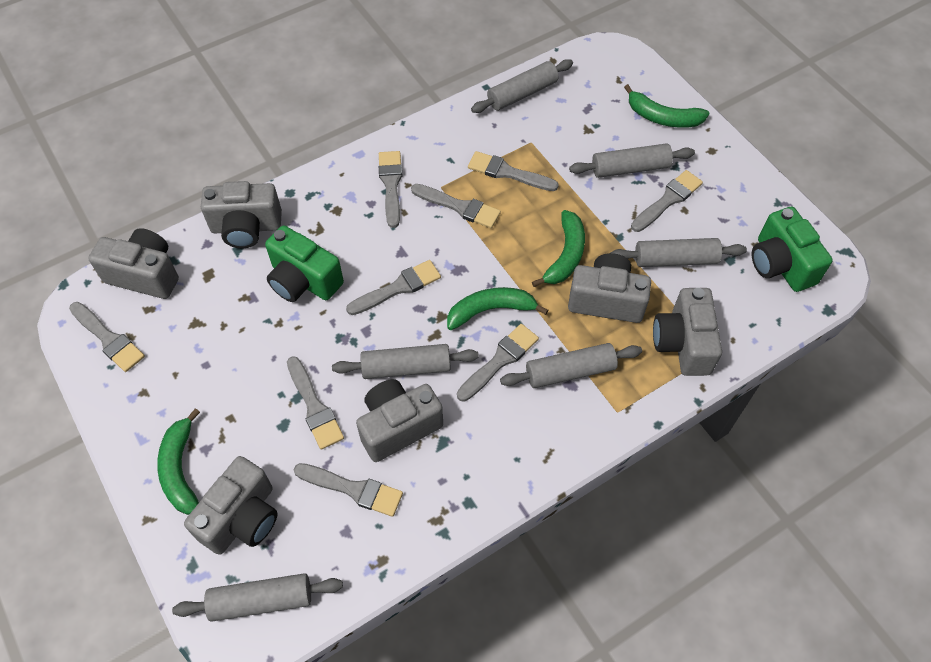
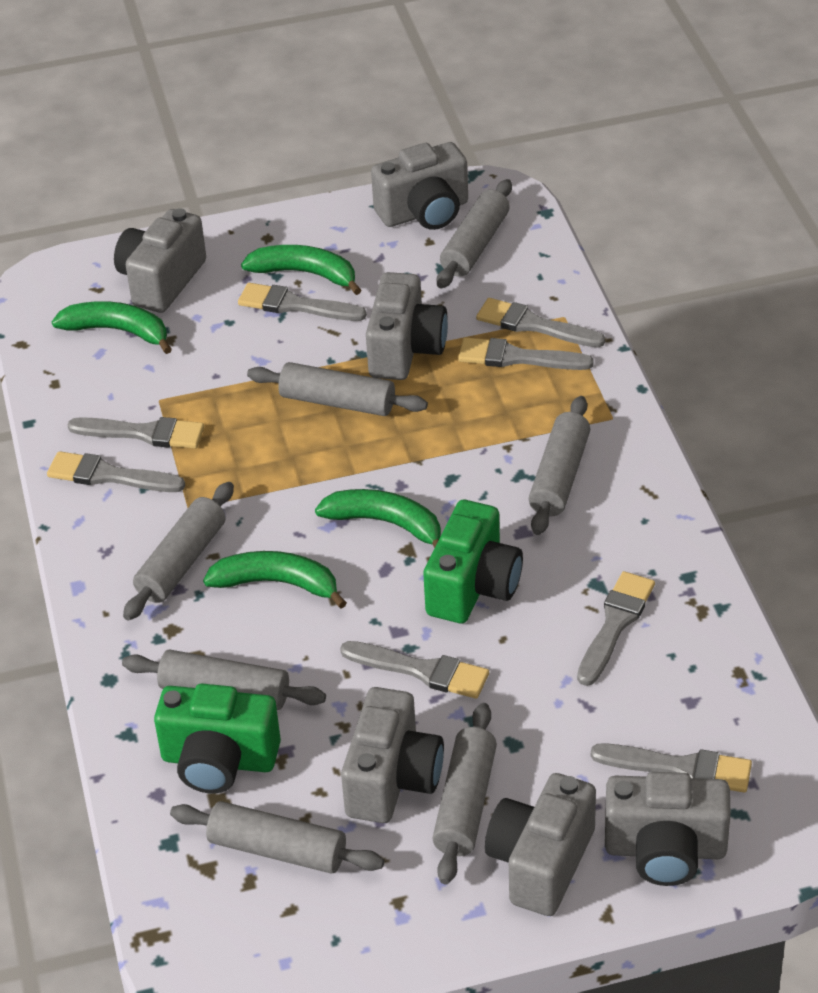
grey brush: [69,302,145,372] [287,356,344,450] [294,463,403,517] [346,260,441,315] [379,151,402,228] [411,184,501,228] [457,324,539,402] [468,151,559,191] [631,170,703,232] = 9 -> [47,451,185,492] [68,417,204,448] [238,283,367,321] [340,641,489,699] [458,337,594,370] [476,298,605,348] [577,571,655,686] [591,743,752,792] = 8
grey rolling pin: [172,573,343,622] [332,344,479,379] [471,59,573,113] [500,343,642,388] [569,143,695,178] [611,238,747,267] = 6 -> [122,649,326,710] [123,482,234,621] [170,801,384,874] [247,362,428,416] [432,703,497,884] [437,179,512,288] [529,396,590,535] = 7

